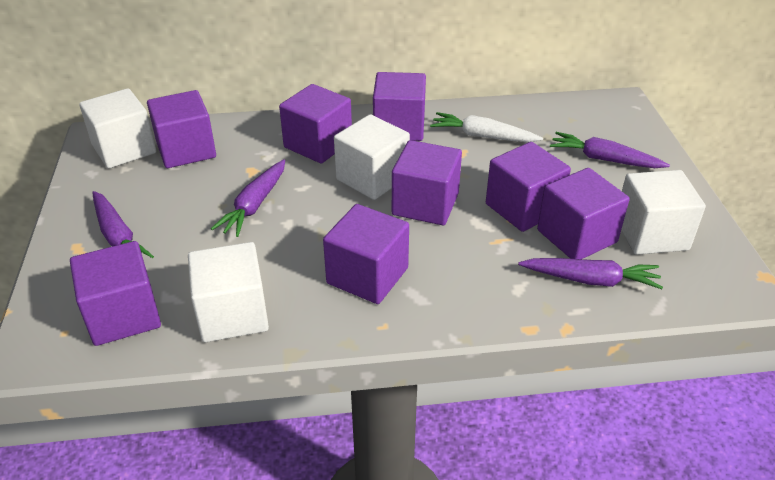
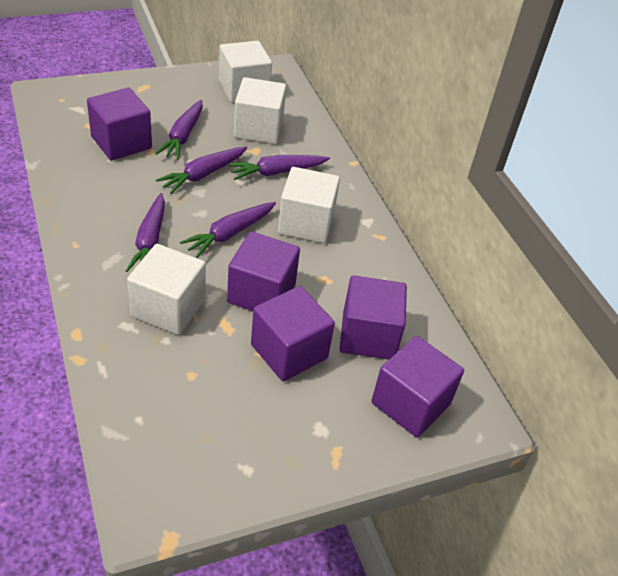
purple carrot: [92,191,154,258] [211,159,285,237] [518,258,663,289] [550,132,670,168] = 4 -> [126,193,165,272] [155,100,203,160] [156,146,247,194] [180,202,276,258] [228,155,330,180] = 5
purple cube: [70,241,161,346] [147,90,216,168] [279,84,352,164] [323,204,409,304] [373,72,426,141] [392,140,462,225] [486,142,571,232] [537,168,630,259] = 8 -> [87,88,152,160] [227,231,300,311] [251,286,335,382] [340,275,407,360] [371,336,464,438] = 5
white carrot: [430,112,543,142] = 1 -> none = 0

